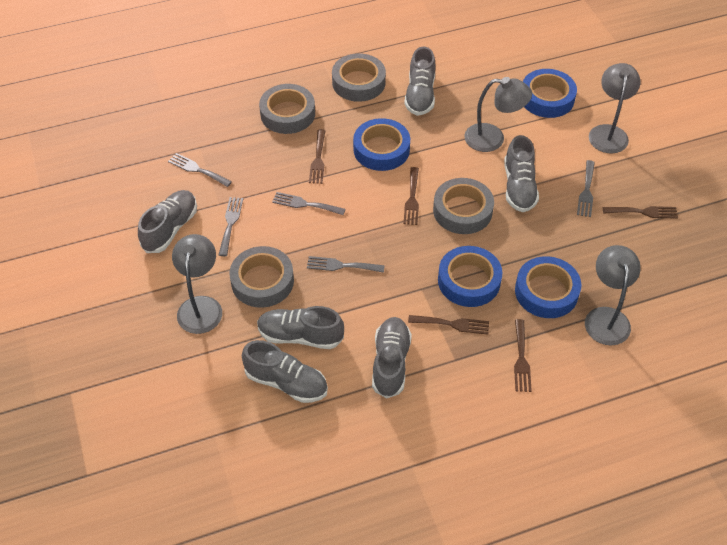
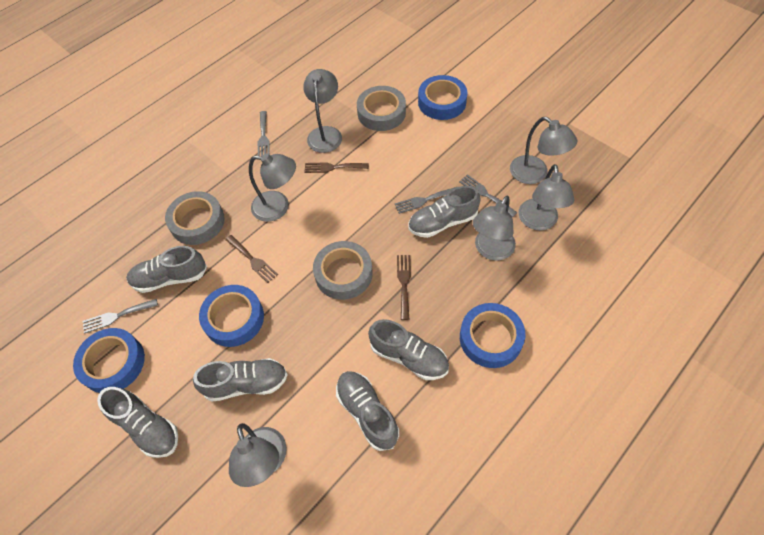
brown fork: [309,129,326,184] [403,167,419,225] [408,315,489,335] [514,319,532,392] [603,206,678,219] = 5 -> [225,235,278,283] [304,162,369,173] [397,255,411,320] = 3
grey fork: [168,153,232,187] [219,197,243,256] [272,192,345,215] [307,256,385,273] [577,160,595,217] = 5 -> [82,299,158,334] [258,111,270,157] [395,187,457,214] [459,174,517,217] = 4
grey lamp: [172,234,222,334] [464,77,532,152] [585,245,641,346] [589,63,640,153] = 4 -> [229,423,287,487] [249,154,296,222] [303,69,342,153] [473,196,516,261] [510,117,577,184] [518,164,574,231] = 6
grey tape: [229,246,294,308] [259,84,315,134] [332,53,386,102] [433,178,494,234] = 4 -> [165,191,225,245] [313,241,373,300] [357,86,406,131] = 3

